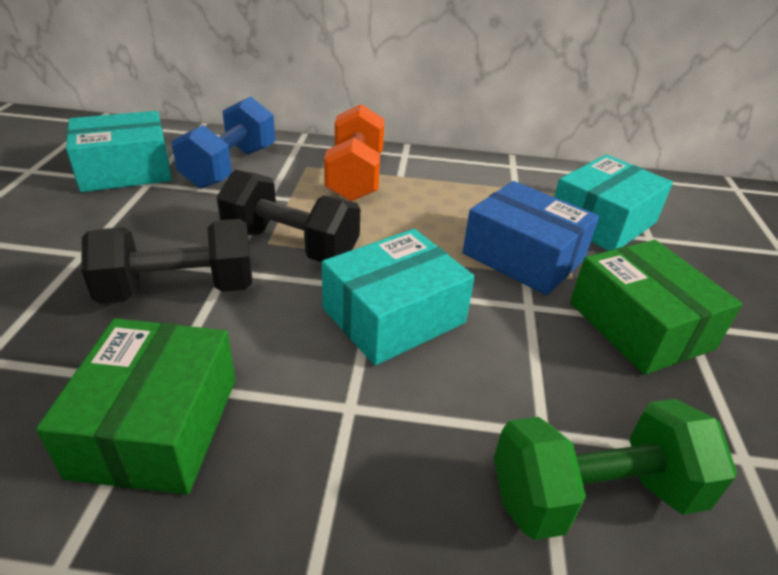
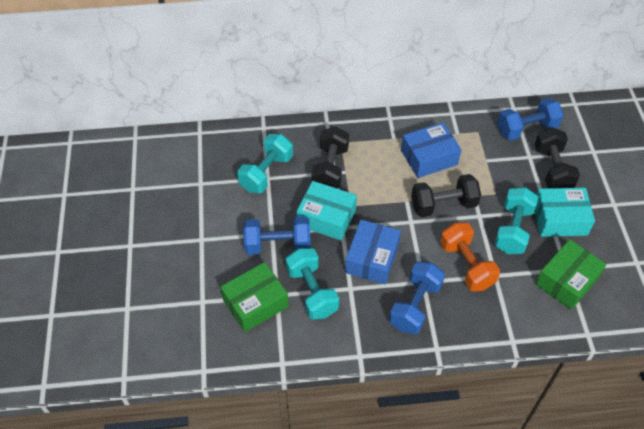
black dumbbell: [81,219,252,304] [216,170,360,263] = 2 -> [312,127,349,188] [411,174,481,217] [534,127,580,188] = 3
blue box: [463,181,599,295] = 1 -> [345,220,401,284] [401,122,461,178] = 2
blue dumbbell: [172,97,275,189] = 1 -> [243,216,311,255] [389,262,445,334] [497,98,564,141] = 3
green dumbbell: [494,399,737,540] = 1 -> none = 0
turquoise box: [66,111,172,192] [322,229,475,366] [554,155,673,251] = 3 -> [297,181,357,241] [534,188,595,237] = 2
turquoise dumbbell: none = 0 -> [237,134,293,193] [286,248,339,319] [494,187,538,254] = 3

